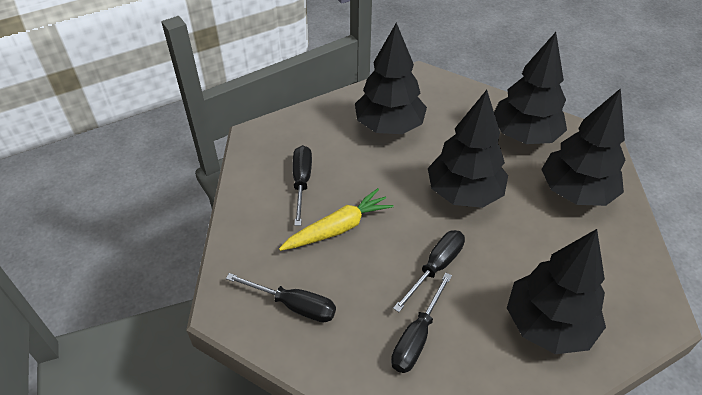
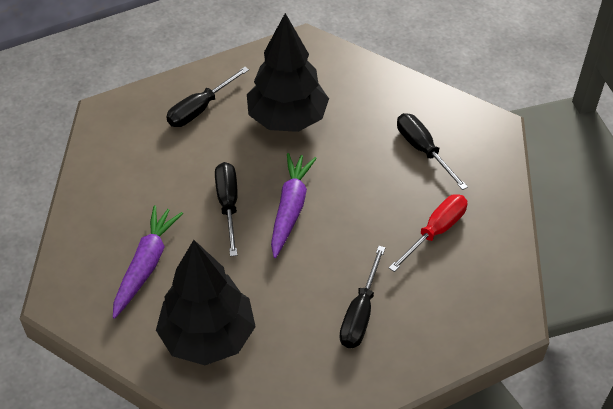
black tree: [355,23,427,134] [428,90,508,208] [494,32,567,144] [507,229,606,354] [541,88,625,206] = 5 -> [156,240,256,365] [247,13,329,132] = 2
purple carrot: none = 0 -> [113,206,183,319] [271,153,317,258] = 2
red screwdriver: none = 0 -> [389,194,467,272] = 1
yellow carrot: [279,188,394,251] = 1 -> none = 0

